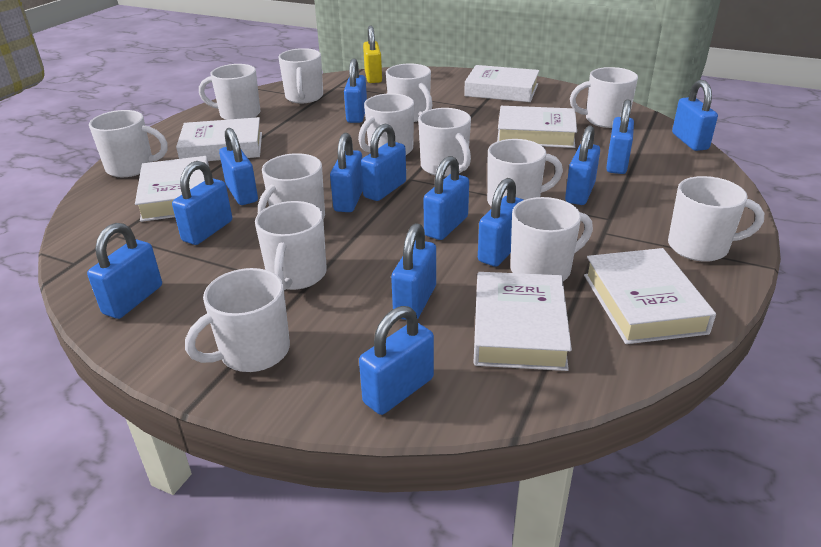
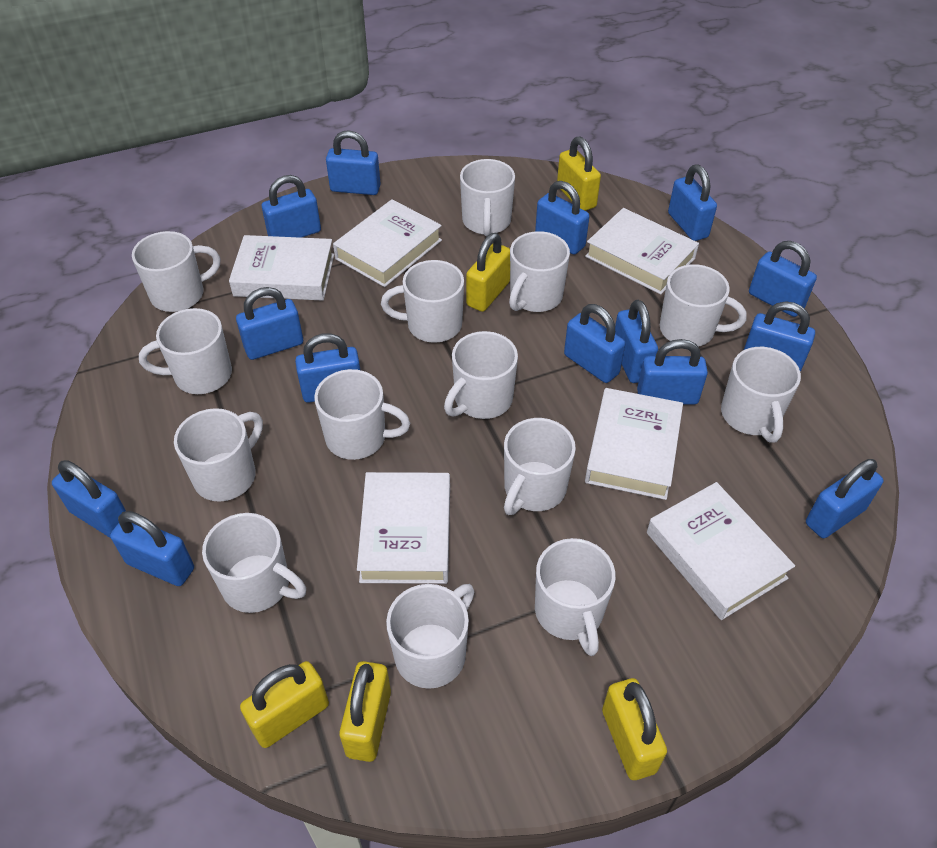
blue padlock: [87,223,162,319] [172,161,232,245] [219,128,258,205] [330,133,363,212] [344,58,367,123] [359,306,434,415] [361,124,406,201] [391,223,436,320] [424,156,469,240] [478,178,523,267] [565,125,600,205] [606,99,634,174] [672,80,718,151] = 13 -> [52,460,126,538] [110,511,194,586] [236,287,303,360] [262,175,321,238] [295,333,360,403] [326,130,381,195] [535,181,590,254] [564,304,625,383] [615,300,658,383] [637,339,708,405] [668,165,717,241] [744,302,815,372] [749,241,817,317] [806,459,884,538] = 14
white mug: [89,110,167,177] [185,268,290,372] [199,64,260,120] [255,201,327,290] [258,153,325,219] [278,48,323,103] [358,93,414,155] [386,63,432,122] [418,108,471,177] [487,139,563,206] [510,197,593,281] [570,67,638,128] [668,176,764,262] = 13 -> [132,231,220,312] [139,308,232,394] [174,408,263,502] [202,513,306,613] [314,369,410,460] [381,260,464,343] [386,584,474,689] [444,331,518,419] [460,159,515,236] [504,418,576,515] [509,231,570,312] [535,538,616,656] [660,264,747,347] [721,347,801,443] = 14
yellow padlock: [363,26,382,83] = 1 -> [240,661,329,748] [339,661,391,762] [466,233,510,312] [557,137,601,211] [602,678,667,780] = 5

